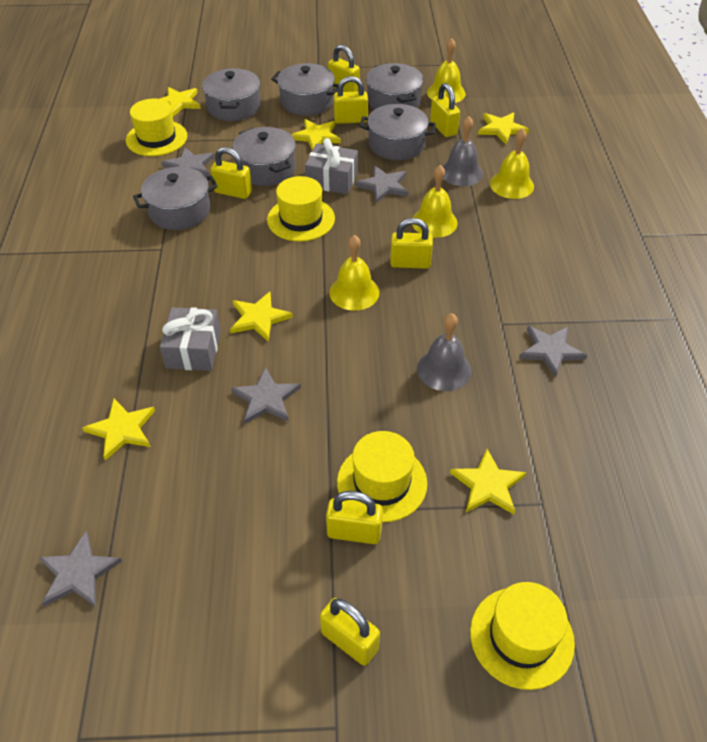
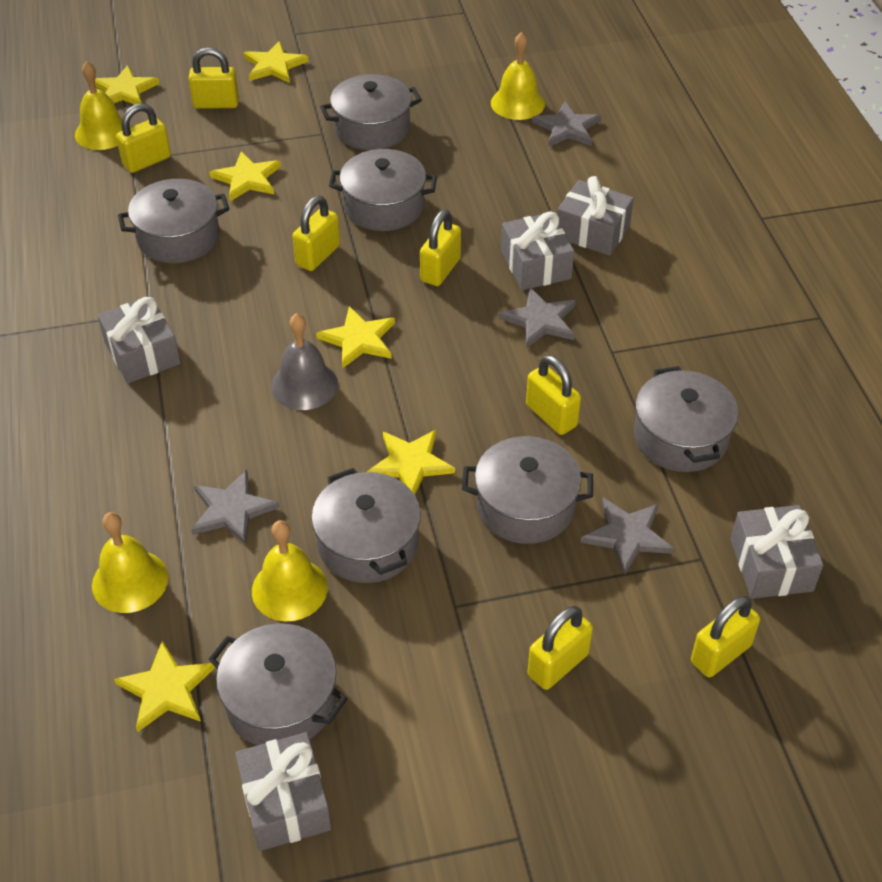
grey bell: [417,313,472,391] [442,116,483,186] = 2 -> [271,313,338,410] = 1
grey gift: [160,307,221,371] [305,138,358,194] = 2 -> [98,296,181,383] [235,732,331,851] [501,212,574,290] [557,176,634,256] [730,505,823,599] = 5
grey pot: [133,167,218,230] [202,68,261,121] [232,127,296,186] [271,63,338,116] [360,104,436,160] [366,63,424,110] = 6 -> [118,179,230,263] [208,623,347,746] [311,468,421,583] [320,74,422,150] [329,149,437,231] [462,436,593,544] [634,366,738,472] = 7
grey star: [39,531,122,607] [161,147,215,177] [231,367,301,424] [355,166,408,203] [519,326,587,378] = 5 -> [191,470,280,545] [499,288,576,348] [532,101,601,147] [581,498,674,575] = 4
yellow hat: [126,99,187,156] [267,176,335,242] [337,431,427,522] [470,582,575,690] = 4 -> none = 0

